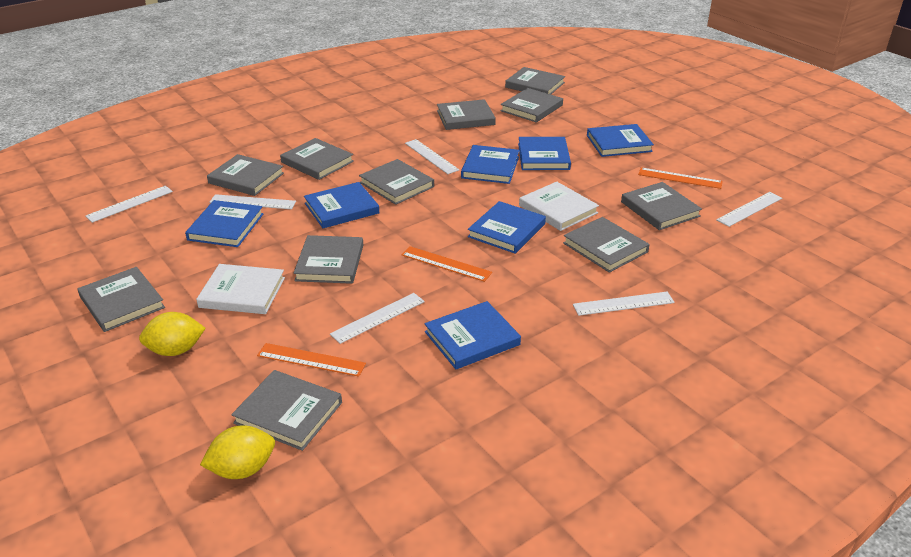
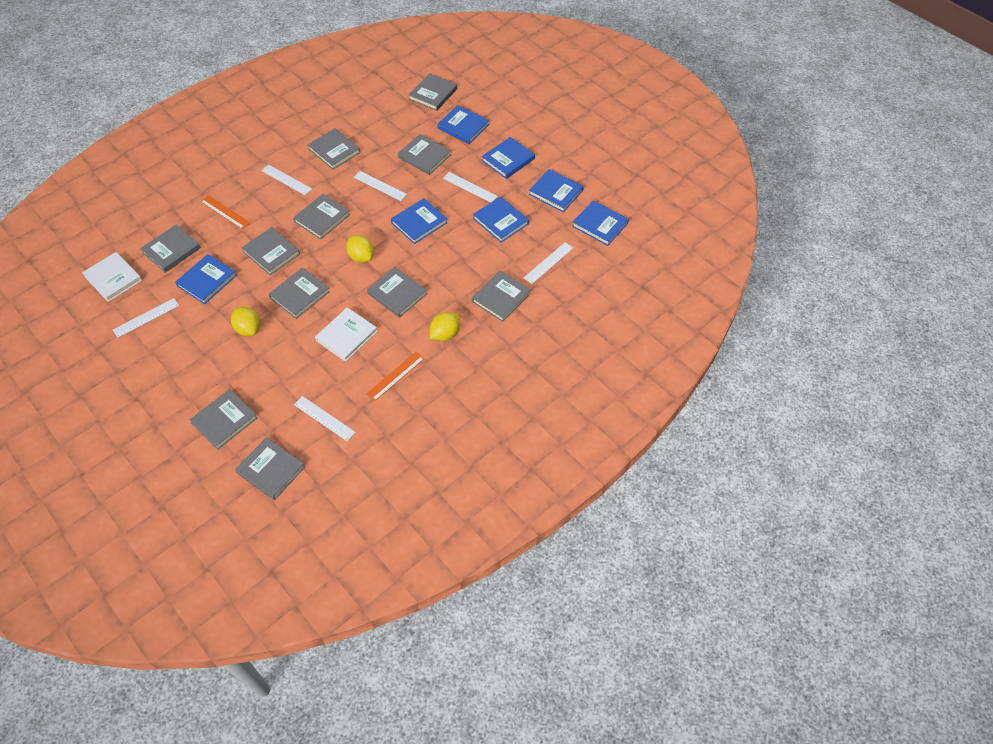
orange ruler: [257,343,366,377] [401,246,492,282] [638,168,723,189] = 3 -> [200,195,250,229] [366,352,425,401] = 2
yellow lemon: [139,312,206,356] [200,425,275,479] = 2 -> [231,307,260,336] [346,235,374,263] [430,312,460,341] = 3

